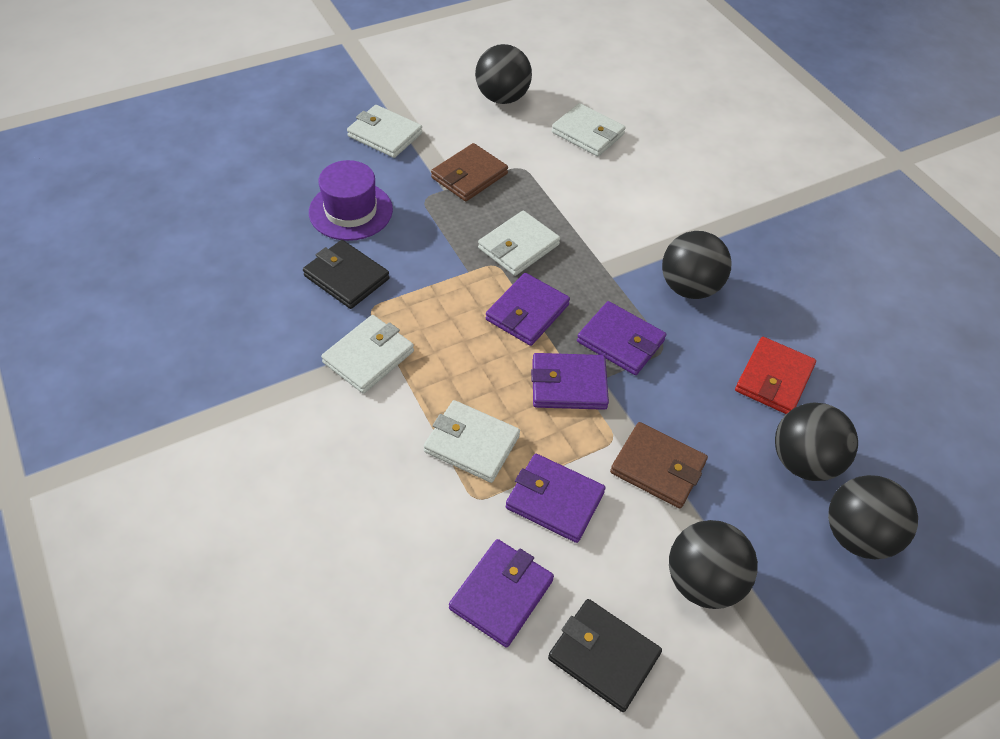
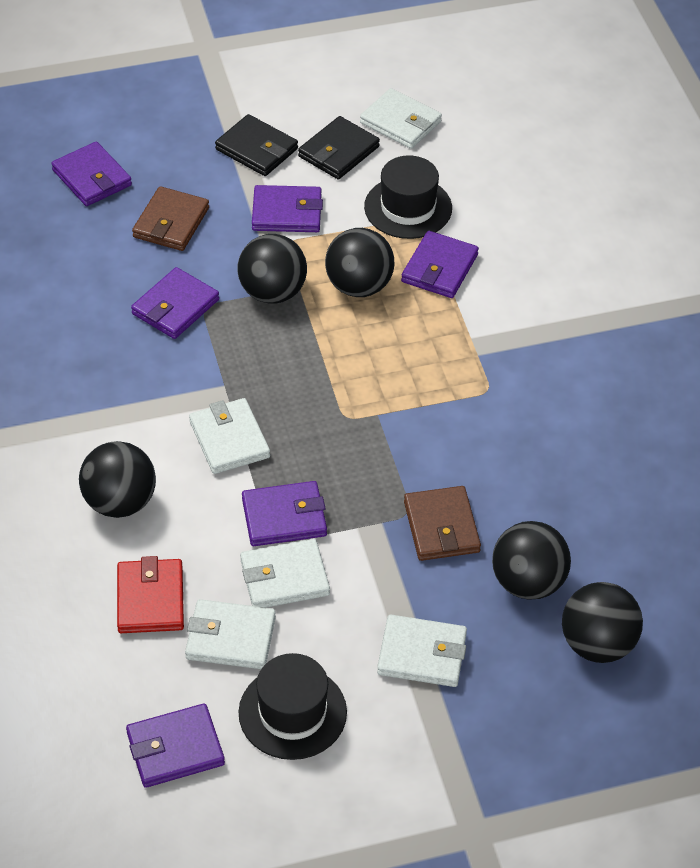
black hat: none = 0 -> [238,653,347,760] [364,155,452,239] = 2
purple hat: [309,160,393,241] = 1 -> none = 0
purple wallet: [449,539,554,648] [486,273,570,346] [506,454,606,543] [531,353,609,410] [577,301,666,375] = 5 -> [51,141,132,206] [126,703,225,788] [131,267,219,339] [242,481,327,546] [252,185,323,232] [401,231,479,298] = 6

